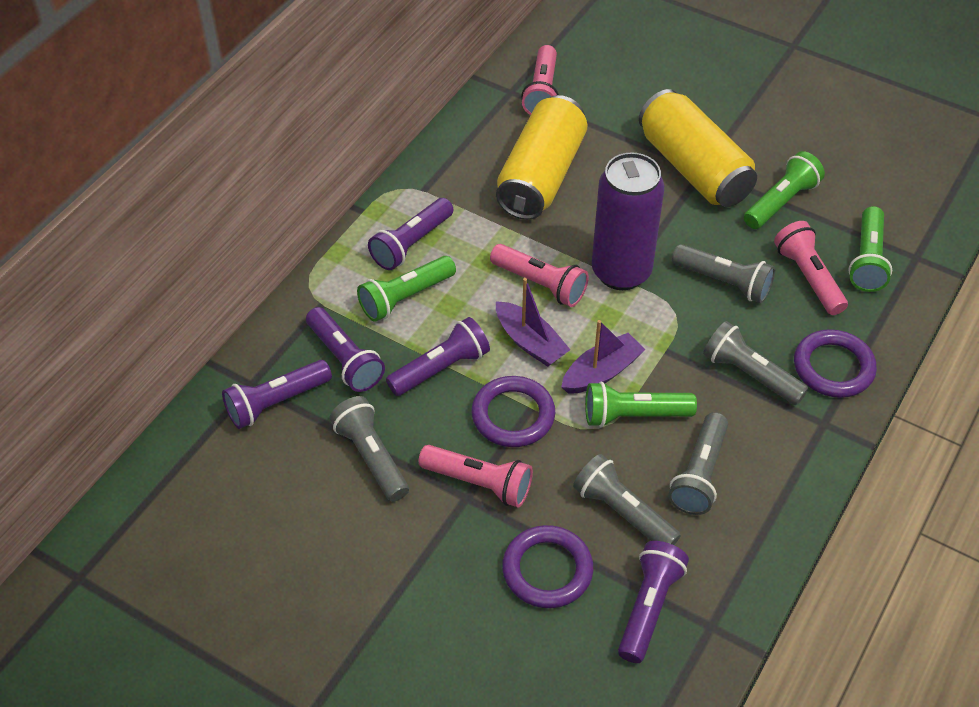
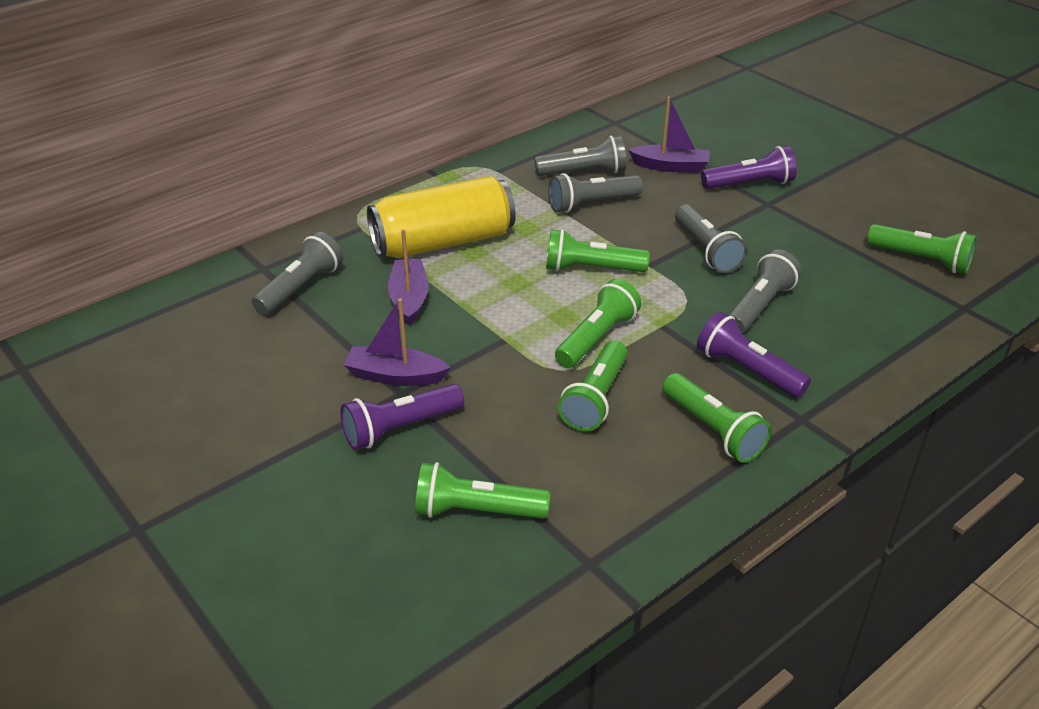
green flashlight: [357,256,456,322] [585,382,697,427] [744,151,825,229] [848,206,892,292] = 4 -> [415,462,551,519] [546,229,650,272] [555,279,641,368] [558,341,628,431] [662,373,771,463] [867,224,977,274] = 6
pink flashlight: [418,445,533,508] [490,244,589,307] [521,45,559,115] [774,221,848,315] = 4 -> none = 0
purple boat: [496,278,571,367] [561,320,646,394] = 2 -> [344,298,451,386] [388,229,429,326] [628,97,710,173] = 3
purple can: [592,152,664,290] = 1 -> none = 0
purple flashlight: [222,360,332,429] [306,307,385,392] [368,198,454,270] [386,317,490,396] [618,541,689,663] = 5 -> [340,384,464,450] [697,312,811,398] [701,146,797,189] = 3
purple ring: [472,376,555,447] [502,525,593,608] [794,329,877,398] = 3 -> none = 0
yellow can: [496,95,587,220] [639,89,757,207] = 2 -> [367,176,516,258] = 1

